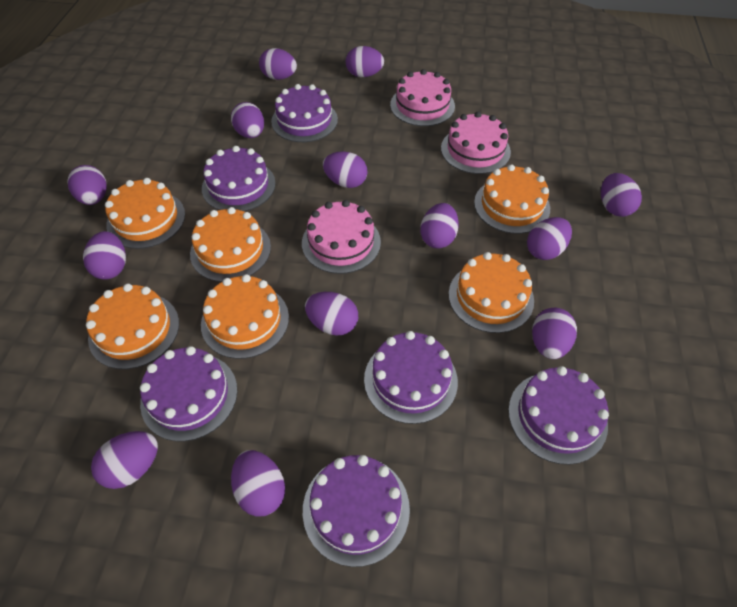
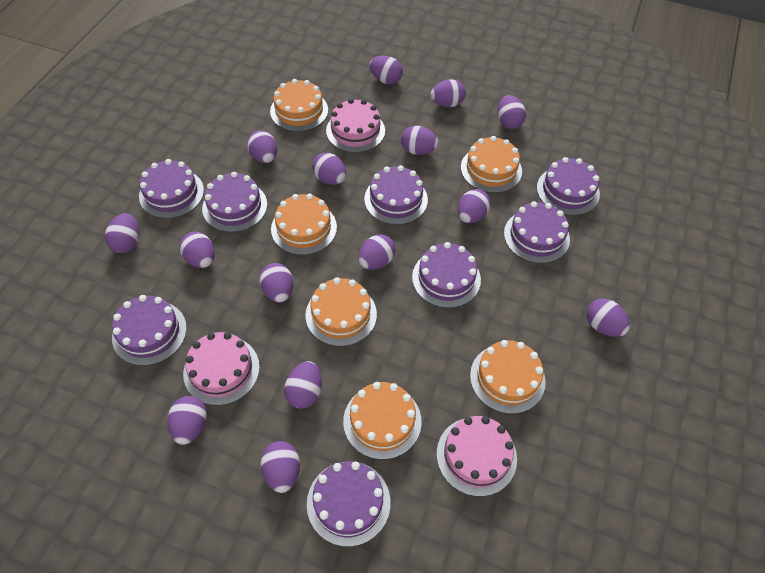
purple cake: [140,346,237,441] [202,146,276,212] [271,84,338,142] [303,455,410,567] [364,331,458,424] [508,366,609,465] = 6 -> [112,295,187,366] [139,159,204,219] [202,172,267,232] [307,461,390,547] [364,165,428,225] [412,242,481,308] [504,201,570,263] [537,157,600,215] = 8
purple egg: [67,165,107,205] [83,231,126,280] [91,431,158,489] [231,102,264,138] [231,450,285,517] [259,48,297,80] [305,292,358,336] [323,152,368,188] [346,46,384,77] [420,203,459,249] [527,217,572,260] [532,308,577,359] [601,173,642,217] = 13 -> [105,214,139,253] [167,396,207,445] [180,232,215,268] [247,130,277,163] [259,263,293,302] [261,441,300,493] [284,361,322,409] [312,153,346,185] [358,234,396,270] [370,56,403,84] [401,126,438,155] [430,79,466,107] [458,189,490,223] [497,95,526,129] [587,298,630,337] = 15

